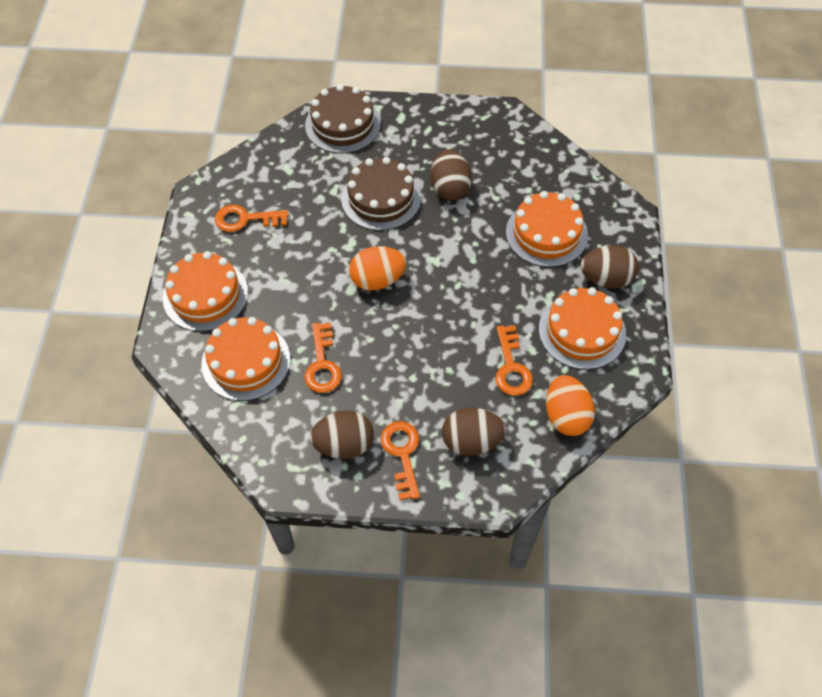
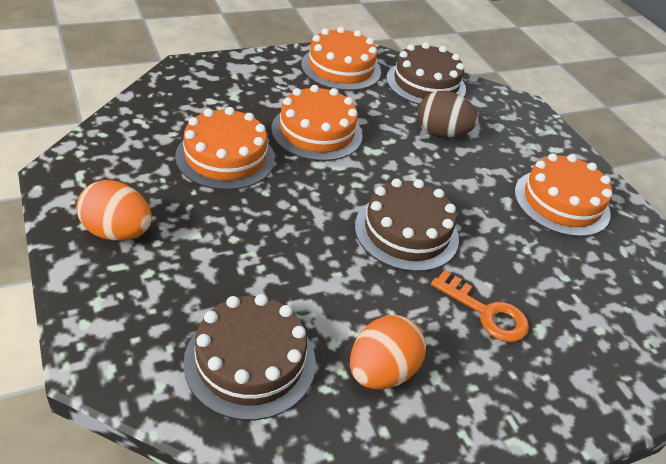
brown cake: [305,84,381,154] [341,157,421,231] = 2 -> [183,294,316,420] [355,178,459,272] [386,42,466,105] = 3
brown egg: [310,410,374,459] [431,149,472,200] [442,408,506,456] [581,245,639,289] = 4 -> [418,91,478,137] = 1
orange key: [215,205,289,232] [304,323,342,393] [381,421,420,500] [495,325,533,396] = 4 -> [431,270,529,342] = 1

